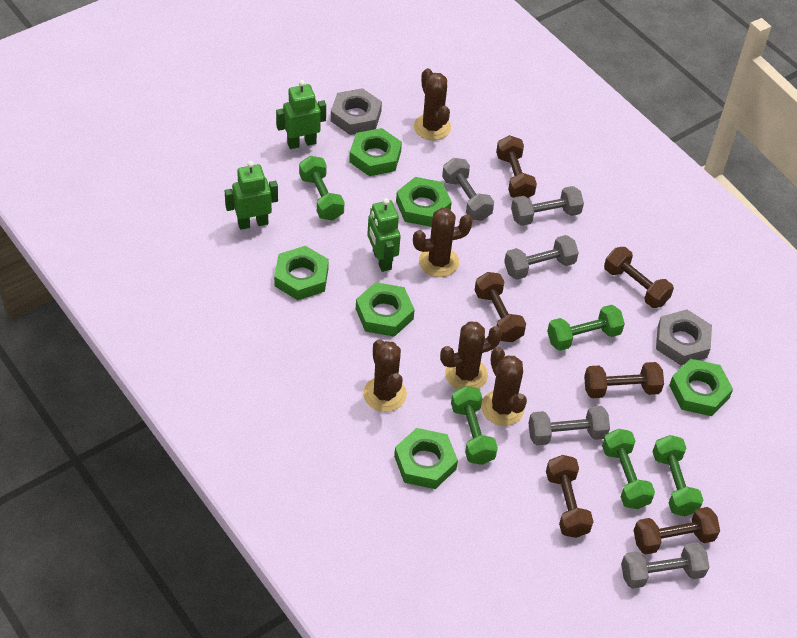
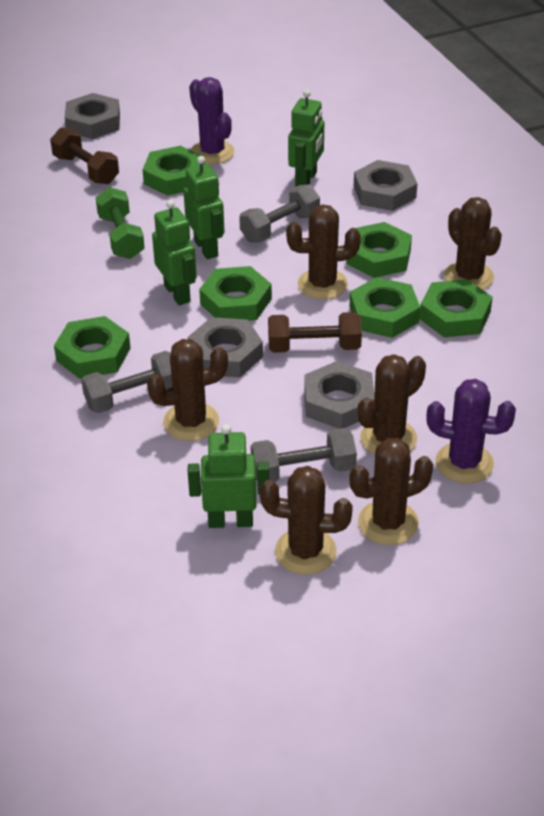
brown cactus: [363,339,407,412] [413,208,473,277] [414,68,451,140] [440,321,502,389] [481,347,527,426] = 5 -> [147,339,228,441] [260,466,353,575] [286,205,361,300] [349,438,433,545] [358,354,426,455] [444,197,502,290] = 6
brown dumbbell: [475,272,526,342] [496,135,537,198] [546,455,594,538] [584,362,664,398] [604,247,674,308] [634,507,720,555] = 6 -> [50,127,119,184] [268,312,362,353] = 2
green dumbbell: [299,156,344,220] [451,386,498,465] [547,305,625,351] [602,429,655,509] [652,435,703,516] = 5 -> [96,187,145,259] = 1
green robot: [225,161,278,230] [276,80,326,149] [367,198,401,272] = 3 -> [152,200,197,305] [183,156,225,259] [188,424,269,528] [288,89,324,187] = 4
grey dumbbell: [442,158,494,221] [504,235,579,280] [511,186,584,226] [529,406,610,445] [621,542,709,589] = 5 -> [81,351,173,413] [239,184,320,242] [250,428,357,482] = 3
grey nut: [331,88,382,135] [656,309,712,365] = 2 -> [65,93,120,139] [188,317,263,377] [304,361,375,429] [354,160,417,211] = 4
purple cactus: none = 0 -> [189,77,235,164] [426,379,516,484] = 2

